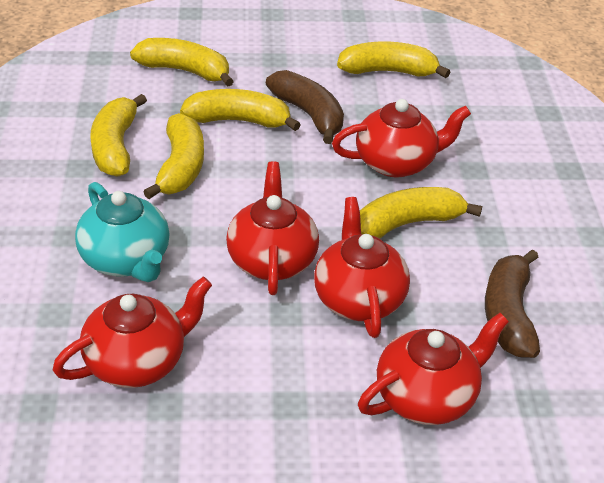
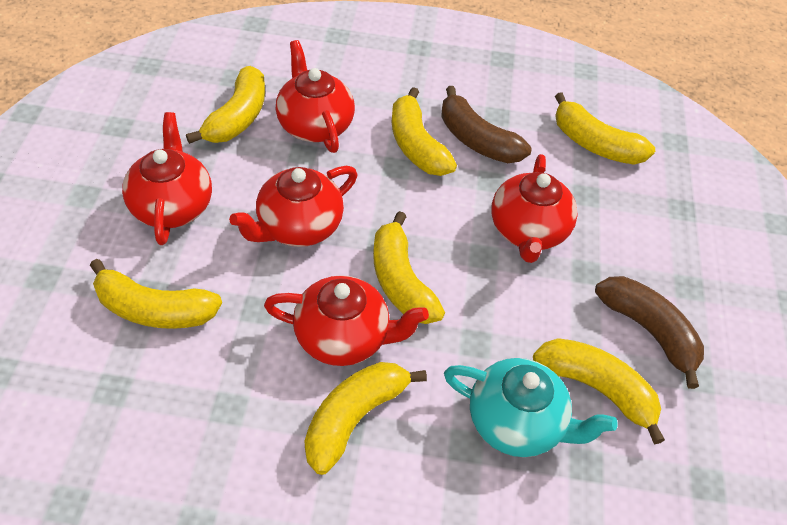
yellow banana: [90,94,147,177] [130,38,234,87] [143,113,204,199] [180,89,301,131] [337,41,450,78] [360,187,482,239] = 6 -> [90,259,222,329] [186,66,265,144] [305,362,427,475] [373,211,445,324] [392,87,457,176] [533,338,665,444] [555,92,655,164] = 7

